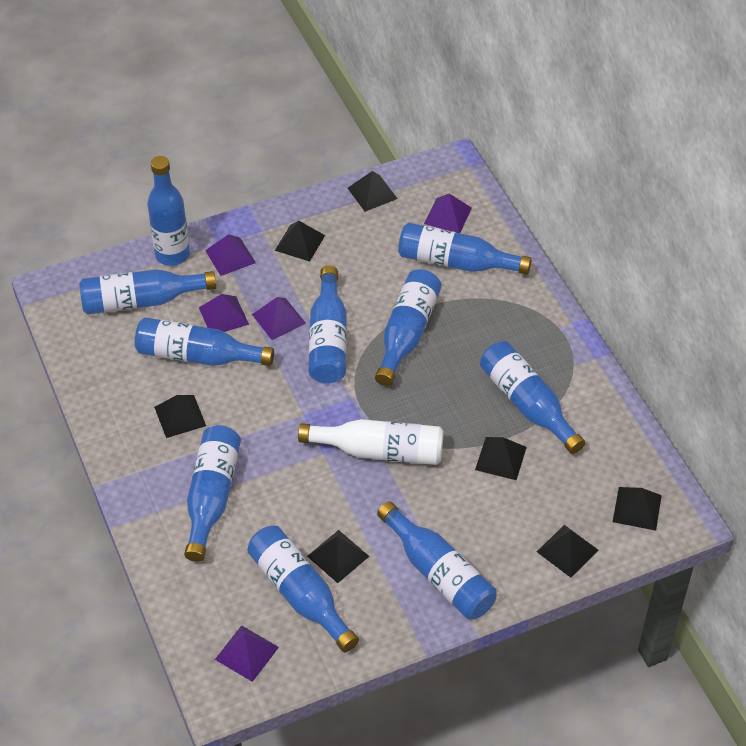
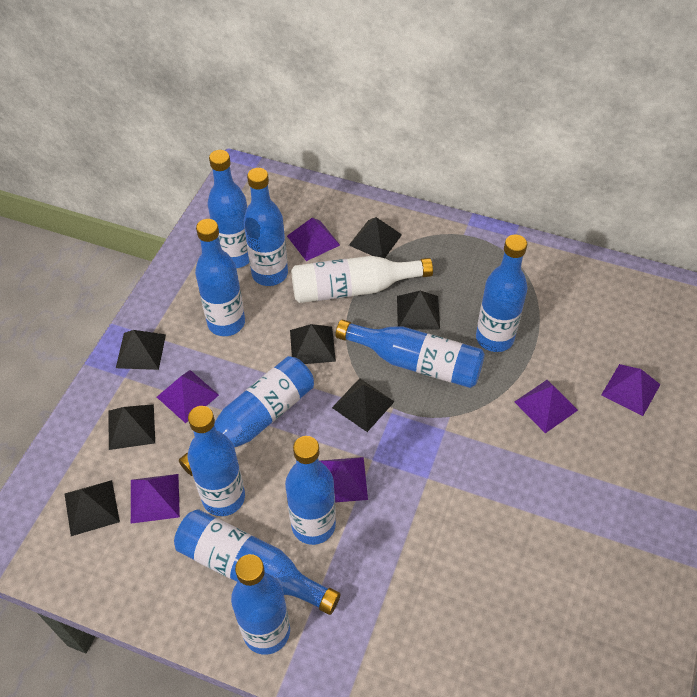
purple pyramid: [199,294,249,332] [205,234,256,276] [215,625,279,682] [252,297,306,340] [424,194,472,233] = 5 -> [131,474,180,524] [157,370,219,423] [287,218,340,261] [320,457,368,503] [515,380,578,433] [601,364,661,416] = 6

